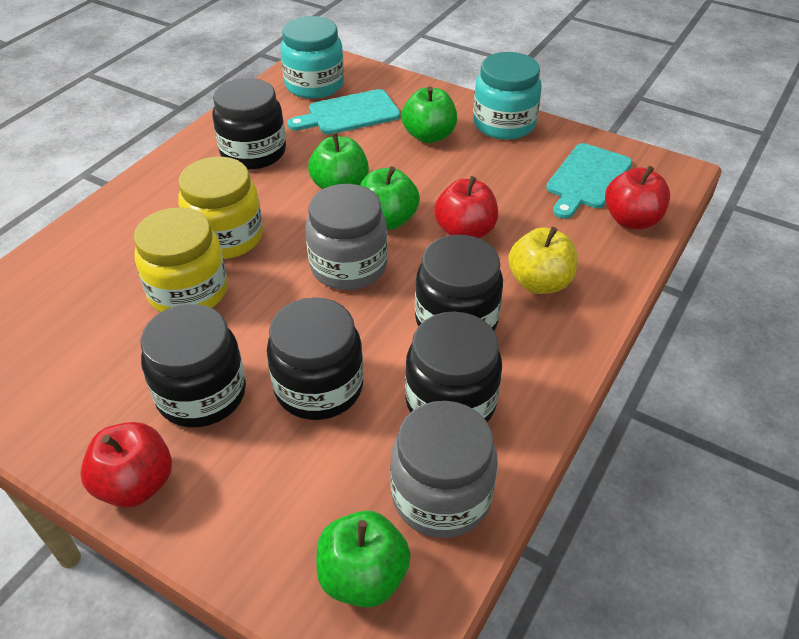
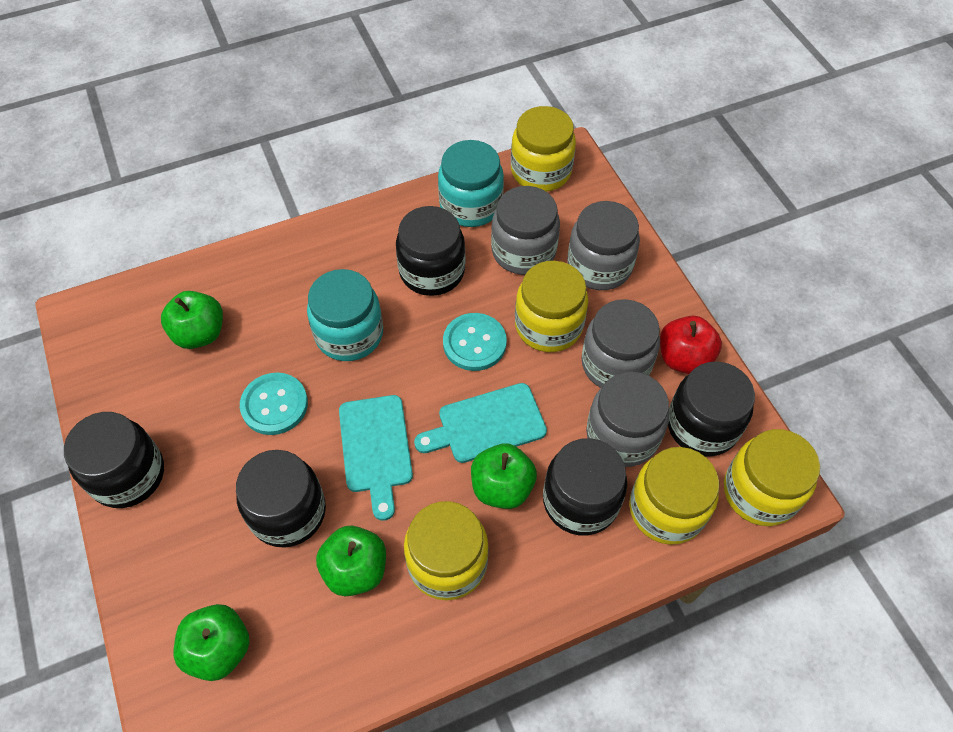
grey jar: [306,184,388,290] [390,401,498,538] = 2 -> [491,186,560,275] [567,201,640,290] [581,299,660,388] [586,372,669,467] = 4
red apple: [80,422,172,508] [434,176,498,238] [605,166,670,229] = 3 -> [660,316,722,374] = 1
turquoise button: none = 0 -> [240,373,308,435] [443,313,507,371] = 2
yellow apple: [508,227,577,294] = 1 -> none = 0
yellow jar: [134,207,228,312] [178,157,263,259] = 2 -> [404,501,489,600] [511,106,576,192] [515,261,588,352] [629,447,719,545] [724,429,820,526] = 5

